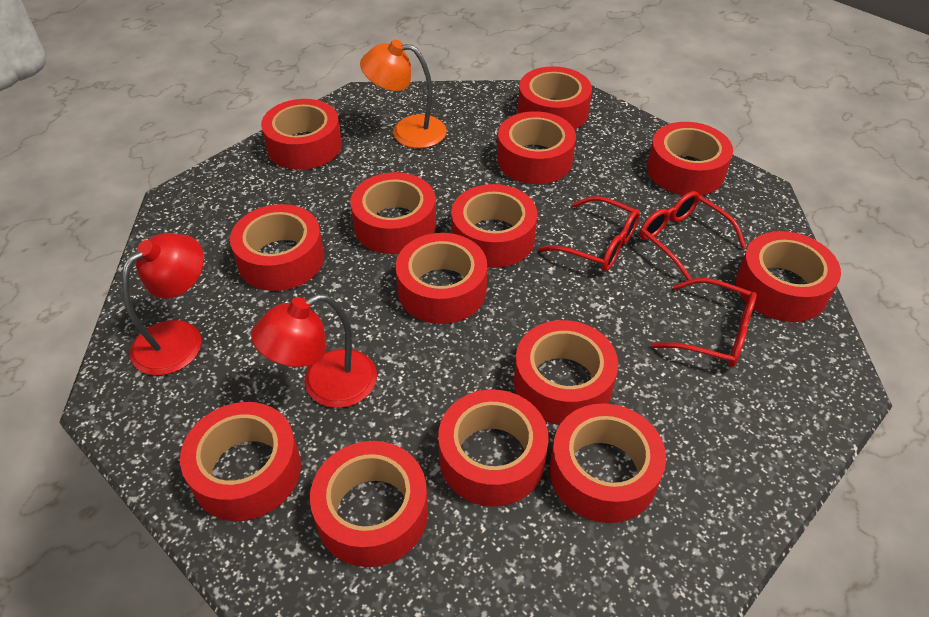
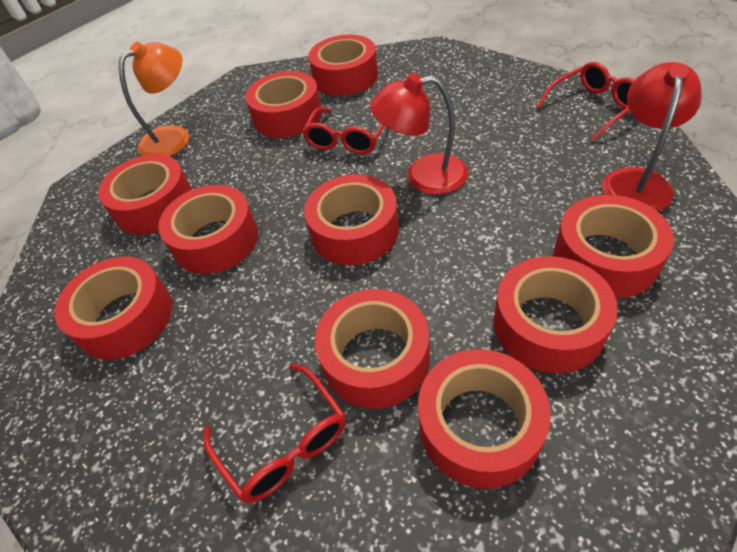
red tape: [180,402,301,521] [230,204,325,291] [261,99,342,170] [310,441,428,567] [350,172,436,254] [396,233,487,324] [438,389,549,507] [451,184,537,268] [497,111,576,184] [514,320,618,425] [518,66,592,130] [550,403,666,523] [647,122,733,195] [736,231,841,322] = 14 -> [55,256,173,360] [98,154,192,235] [158,185,258,274] [245,71,322,138] [304,174,399,266] [308,35,378,96] [315,289,430,409] [418,349,551,489] [494,256,618,373] [554,195,674,298] = 10

